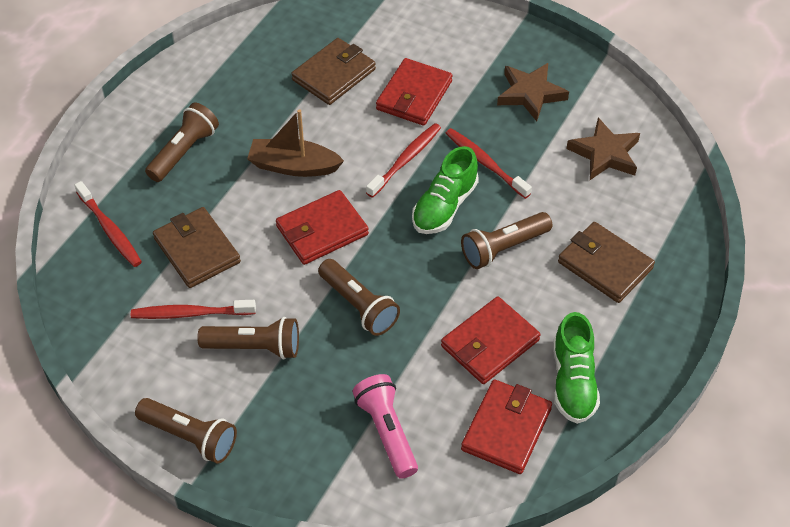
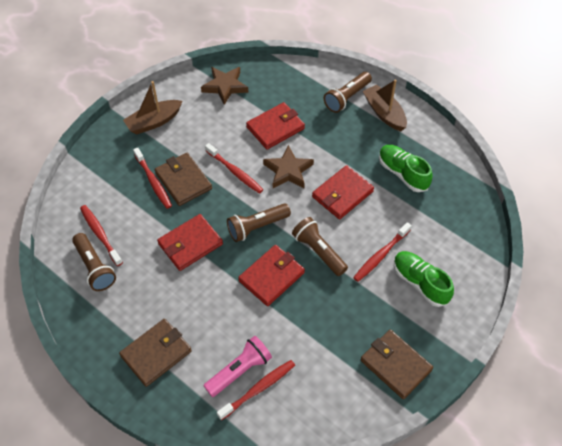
brown boat: [247,109,344,177] = 1 -> [123,81,183,135] [363,79,407,131] = 2
brown flashlight: [135,398,237,464] [145,103,219,182] [197,317,299,359] [318,259,400,336] [461,212,552,269] = 5 -> [72,233,116,291] [227,203,291,242] [292,217,348,276] [324,72,372,113] = 4
red toothbrush: [75,181,142,267] [131,300,256,319] [366,123,441,198] [445,128,532,199] = 4 -> [80,205,123,266] [133,148,172,209] [205,143,263,194] [217,360,295,420] [353,222,412,282] = 5

